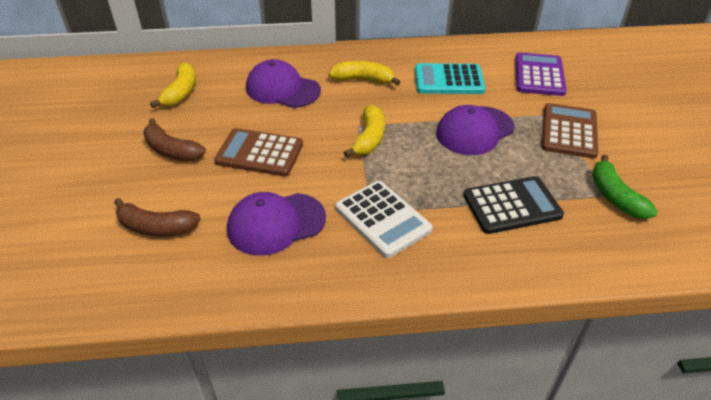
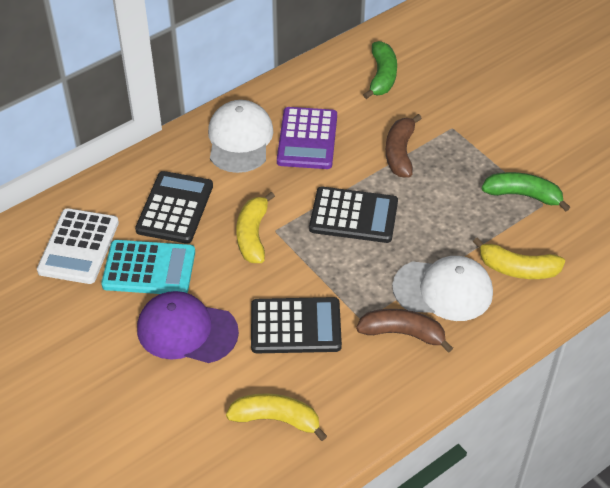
black calculator: [463,176,564,234] = 1 -> [135,171,213,244] [251,297,342,353] [309,187,398,243] = 3
brown calculator: [214,128,303,176] [542,103,598,158] = 2 -> none = 0
green banana: [592,155,658,219] = 1 -> [363,41,397,99] [482,172,570,211] = 2
purple cap: [227,192,326,256] [246,59,321,108] [436,105,515,155] = 3 -> [137,291,239,363] = 1
white cap: none = 0 -> [208,100,273,173] [392,256,493,321] = 2

